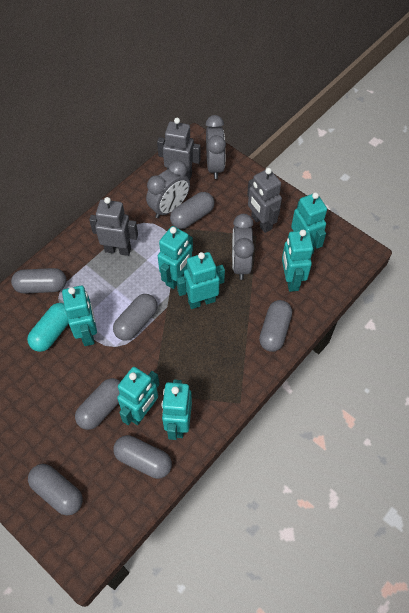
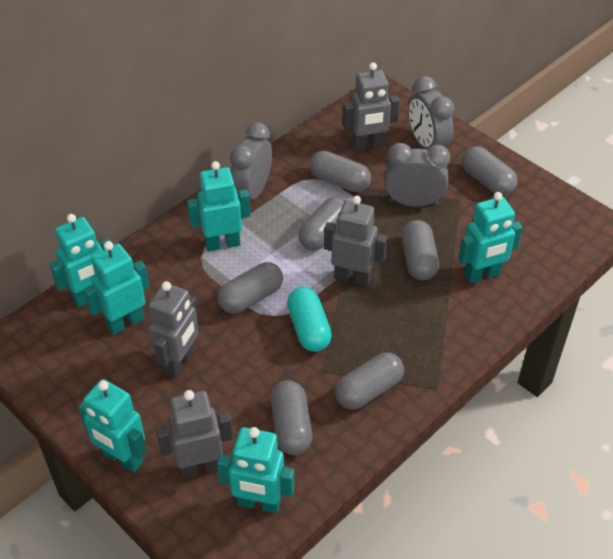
grey robot: [89,197,138,256] [157,118,201,180] [247,168,282,233] = 3 -> [148,281,198,378] [156,390,233,478] [324,196,388,287] [343,62,400,151] = 4
turquoise robot: [62,286,97,346] [117,367,160,425] [158,226,193,289] [162,380,192,440] [177,252,225,309] [282,230,313,292] [291,192,327,254] = 7 -> [50,214,111,307] [78,379,146,473] [83,241,149,335] [187,161,250,252] [217,427,294,513] [459,192,523,283] = 6

